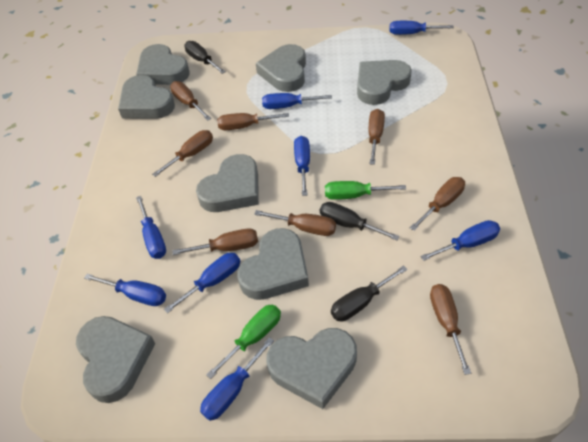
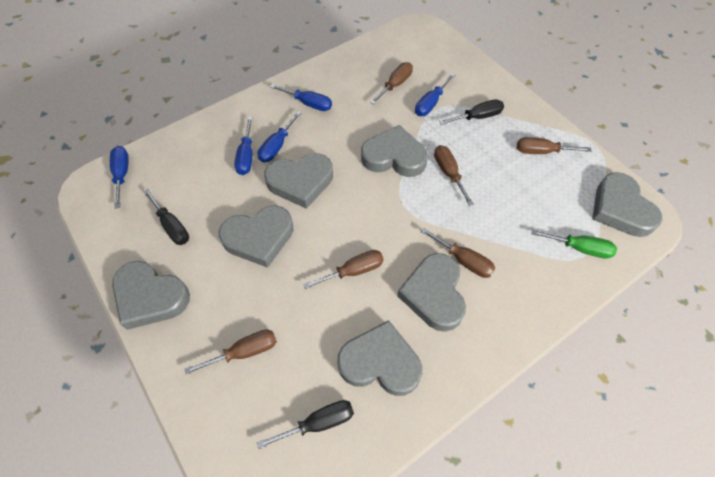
blue screwdriver: [84,274,166,306] [136,196,166,259] [164,253,240,313] [200,337,274,421] [262,93,332,109] [294,136,310,196] [390,21,454,35] [420,220,500,261] = 8 -> [110,146,129,208] [234,117,253,175] [258,111,302,162] [270,84,332,111] [415,73,455,116] = 5
brown screwdriver: [152,130,213,177] [170,81,211,121] [172,228,258,255] [217,113,289,130] [254,210,336,236] [368,109,385,165] [410,177,465,231] [430,284,471,375] = 8 -> [185,329,277,375] [303,250,384,289] [370,62,413,104] [420,228,495,278] [434,145,474,206] [517,137,591,154] = 6
green screwdriver: [206,305,281,379] [325,181,406,200] = 2 -> [531,230,617,259] = 1
grey heart: [76,316,155,403] [118,75,175,119] [136,44,190,85] [196,154,259,212] [238,228,309,300] [256,44,306,92] [266,328,357,409] [357,60,412,105] = 8 -> [112,261,190,330] [219,205,293,268] [264,153,333,209] [337,320,423,396] [361,125,428,177] [397,253,466,332] [592,172,662,237] = 7

